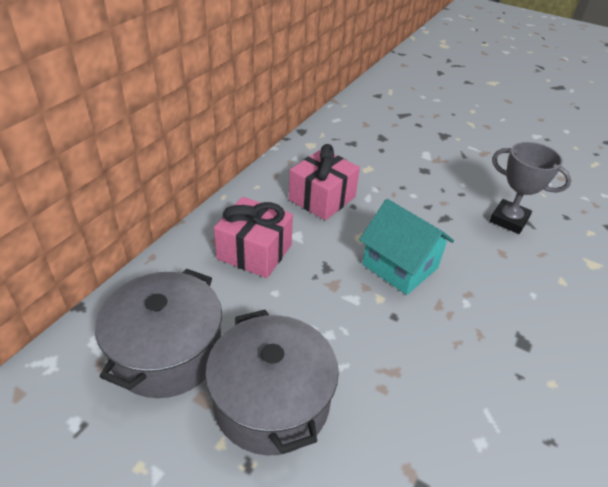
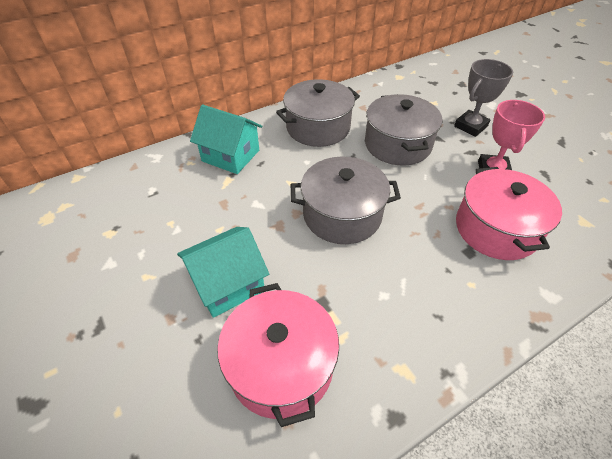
grey pot: [95,269,222,398] [205,310,339,455] = 2 -> [276,79,360,147] [291,156,401,244] [365,94,442,166] = 3
pink gift: [214,197,293,278] [289,144,360,220] = 2 -> none = 0
pink pot: none = 0 -> [217,283,339,427] [456,167,562,260] = 2
pink trophy: none = 0 -> [478,100,545,170] = 1
turquoise house: [359,199,454,295] = 1 -> [177,227,269,318] [190,105,262,174] = 2

